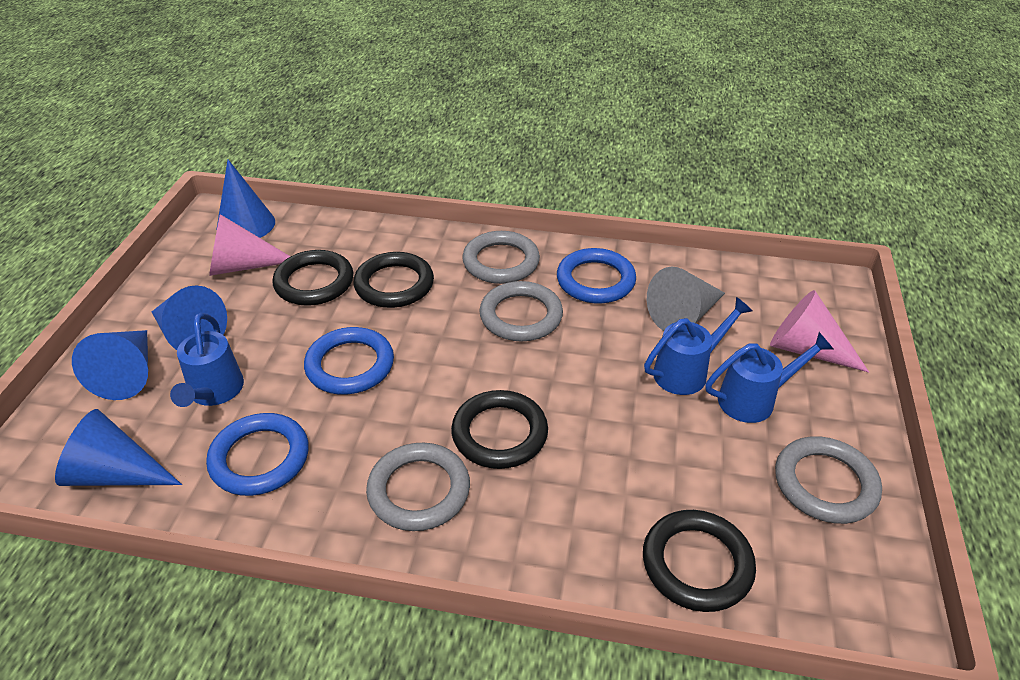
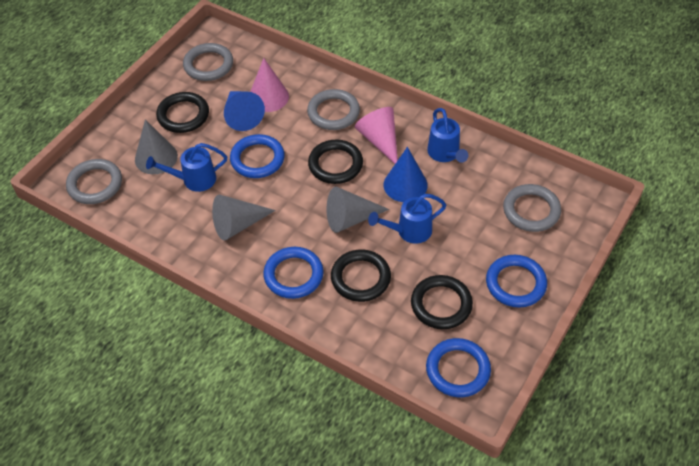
blue cone: [55,409,182,486] [72,330,148,400] [152,285,227,350] [216,160,275,238] = 4 -> [224,91,265,131] [384,147,428,202] = 2
blue ring: [206,413,309,496] [304,327,394,395] [557,248,636,304] = 3 -> [230,134,285,178] [263,247,324,299] [426,338,491,397] [486,255,547,308] = 4
grey cone: [647,267,725,331] = 1 -> [135,119,178,174] [212,194,276,240] [327,187,389,233] = 3

